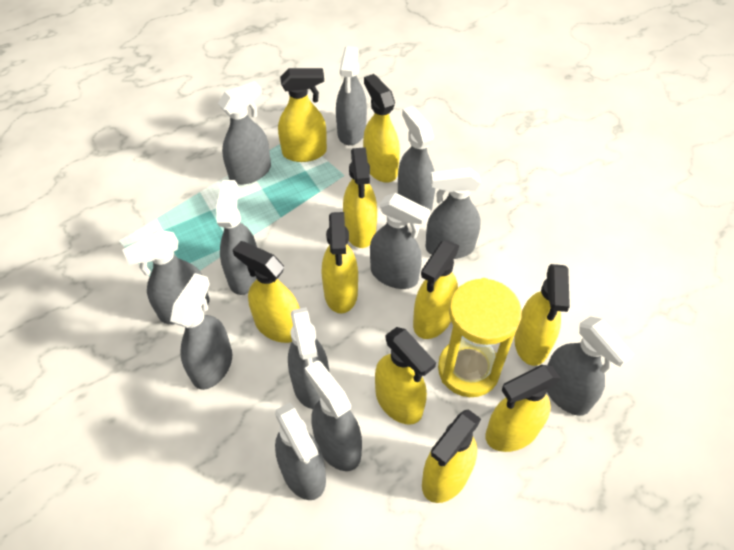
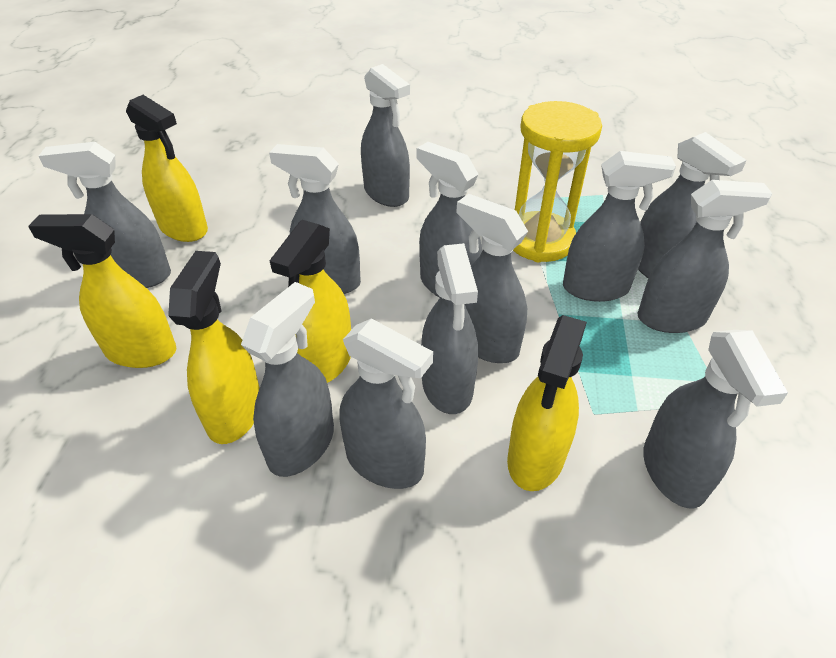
yellow spray bottle: [233,241,300,343] [278,68,327,162] [322,212,358,313] [343,147,377,248] [363,74,400,182] [375,327,436,425] [413,240,459,339] [422,409,481,503] [485,365,561,452] [514,264,570,366] = 10 -> [28,214,176,368] [126,95,208,242] [168,251,260,444] [269,220,351,383] [507,315,587,491] = 5

